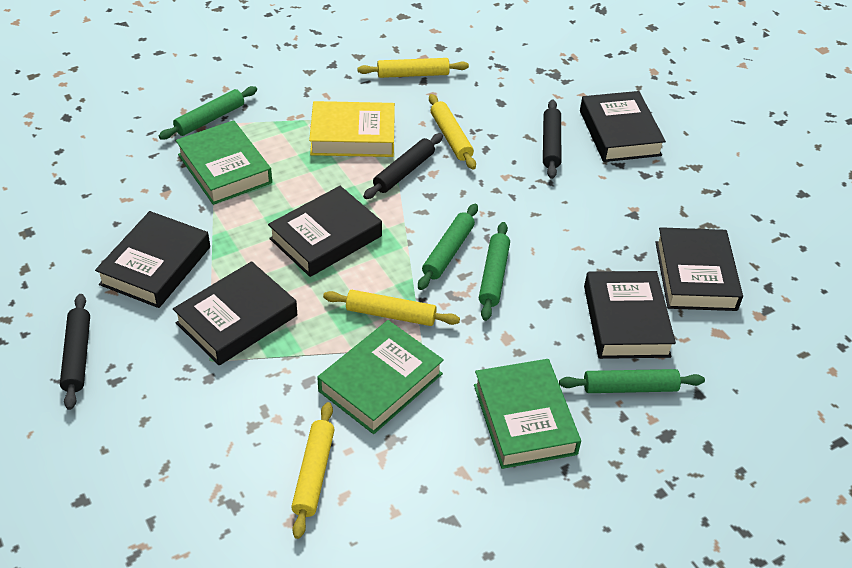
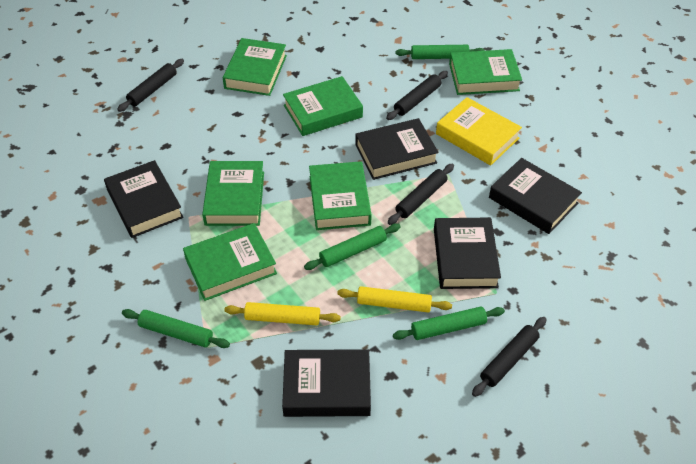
black book: [95,211,210,308] [173,261,297,366] [268,186,382,277] [580,91,666,162] [584,271,676,359] [655,227,743,311] = 6 -> [104,160,184,238] [282,349,371,417] [355,118,439,180] [434,217,501,289] [489,158,582,234] = 5
black rolling pin: [60,294,90,410] [363,133,443,199] [543,100,561,179] = 3 -> [117,59,184,112] [386,71,448,120] [388,164,454,225] [472,317,547,397] = 4
green book: [176,120,272,205] [317,320,444,434] [474,359,581,469] = 3 -> [183,223,277,301] [202,161,264,226] [223,38,287,96] [283,76,363,136] [309,161,372,230] [449,49,522,95] = 6
yellow rolling pin: [291,402,335,539] [323,290,460,326] [358,58,469,78] [429,94,476,170] = 4 -> [224,302,341,325] [337,286,452,313] = 2

